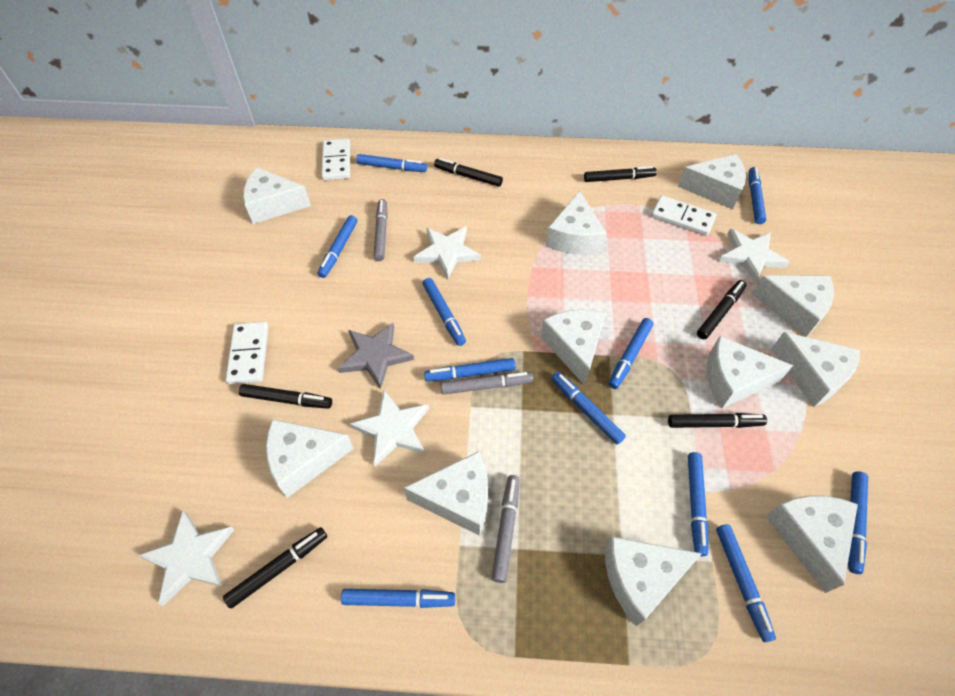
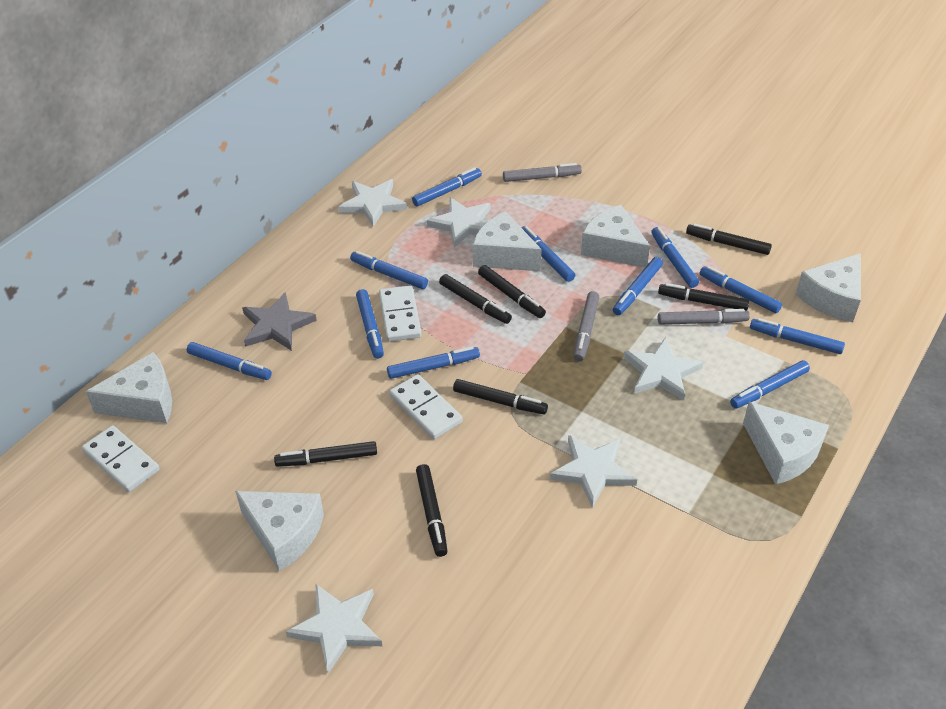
black marker: [223,527,327,609] [239,384,332,409] [434,158,503,187] [584,166,657,182] [668,413,767,428] [697,280,747,339] = 6 -> [274,441,377,467] [416,464,448,557] [439,274,512,324] [453,379,548,414] [478,265,546,318] [658,283,749,310] [686,223,772,255] = 7
white cheese: [243,167,311,224] [266,419,354,498] [404,451,488,536] [541,310,606,386] [546,191,606,254] [605,537,702,626] [678,154,746,209] [707,336,793,409] [752,276,834,337] [766,496,858,593] [771,332,860,407] = 11 -> [86,352,172,423] [235,491,324,572] [473,211,542,271] [581,205,650,267] [743,402,829,485] [796,253,861,322] = 6
white star: [138,511,234,606] [350,390,429,466] [413,227,481,279] [718,229,790,283] = 4 -> [286,584,382,674] [338,179,407,227] [427,197,491,248] [550,435,637,508] [623,337,703,401] = 5

